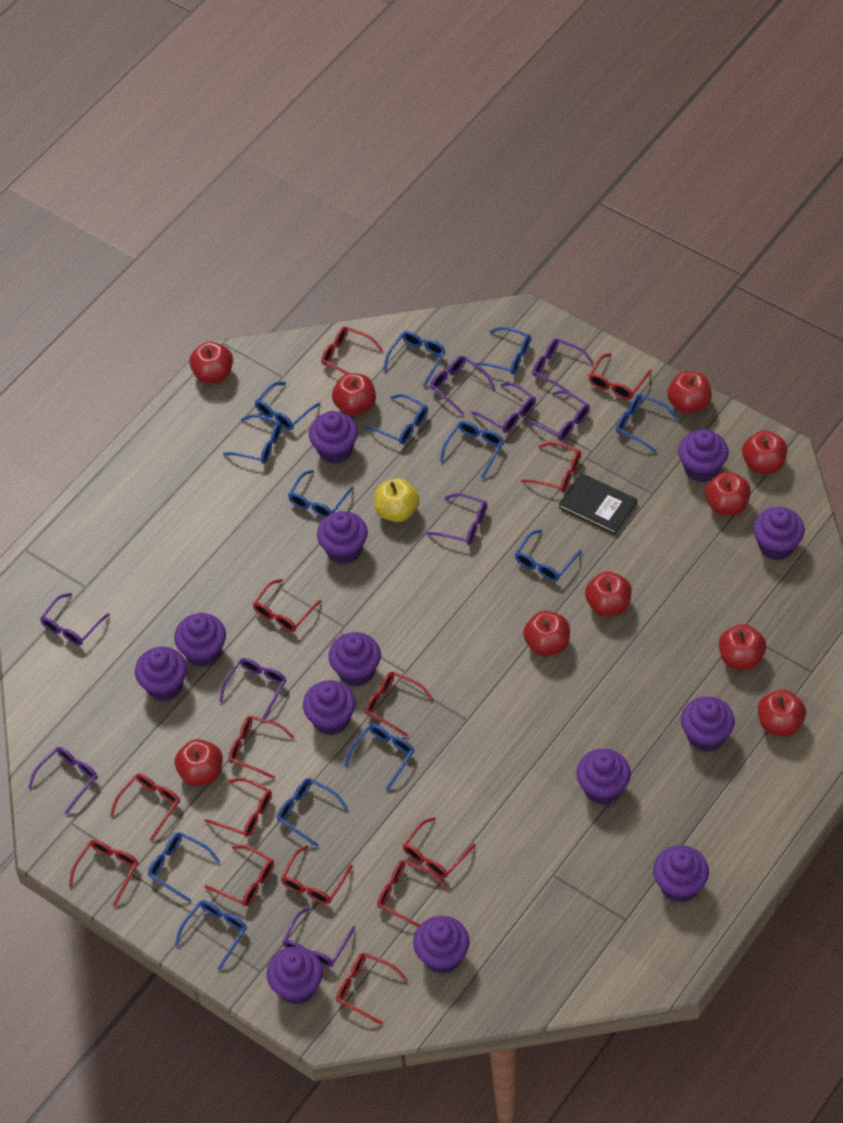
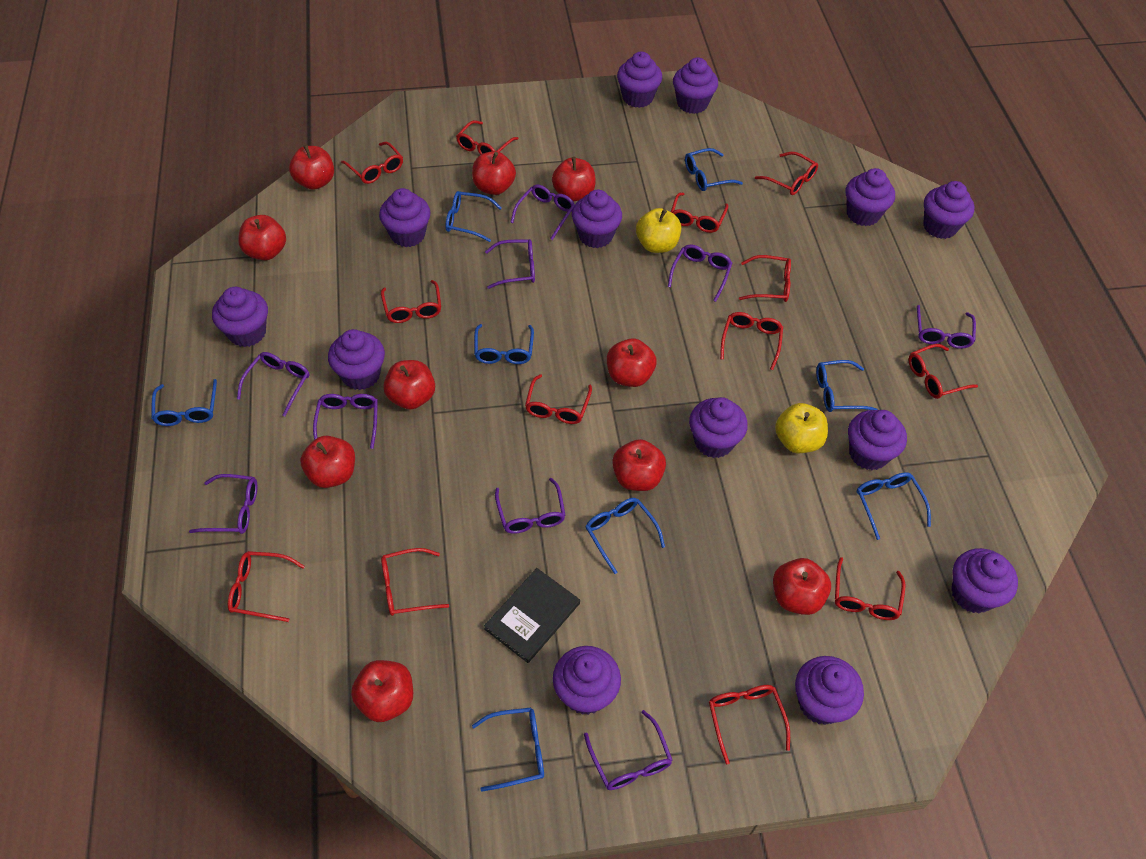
blue glasses: [148,832,220,902] [175,900,247,971] [223,414,282,464] [255,382,321,430] [277,778,348,847] [288,470,354,518] [344,724,414,791] [365,394,428,444] [383,331,446,387] [440,421,503,479] [473,327,531,374] [515,530,582,581] [616,394,678,452] = 13 -> [151,379,217,426] [445,191,502,242] [472,708,544,792] [474,324,534,364] [585,498,665,574] [685,148,743,191] [816,360,878,412] [856,472,931,540] = 8
red glasses: [69,840,138,906] [110,774,180,841] [204,778,272,837] [204,845,274,906] [229,716,294,779] [253,579,322,632] [281,845,353,904] [321,327,383,374] [336,953,408,1025] [365,671,433,737] [377,860,447,927] [403,817,476,878] [521,442,581,492] [589,353,651,400] = 14 -> [228,551,305,622] [341,142,403,184] [381,280,441,323] [381,548,449,616] [456,120,518,155] [525,374,592,424] [671,193,728,233] [709,685,790,765] [720,312,783,370] [739,255,791,302] [755,152,818,195] [835,557,905,620] [909,344,978,399] = 13
yellow apple: [374,478,419,522] = 1 -> [636,208,681,253] [775,403,828,453] = 2

